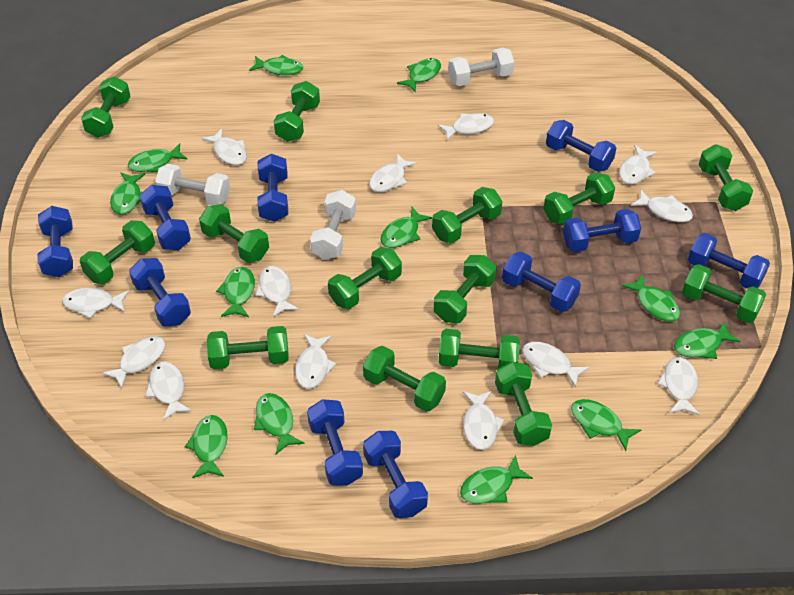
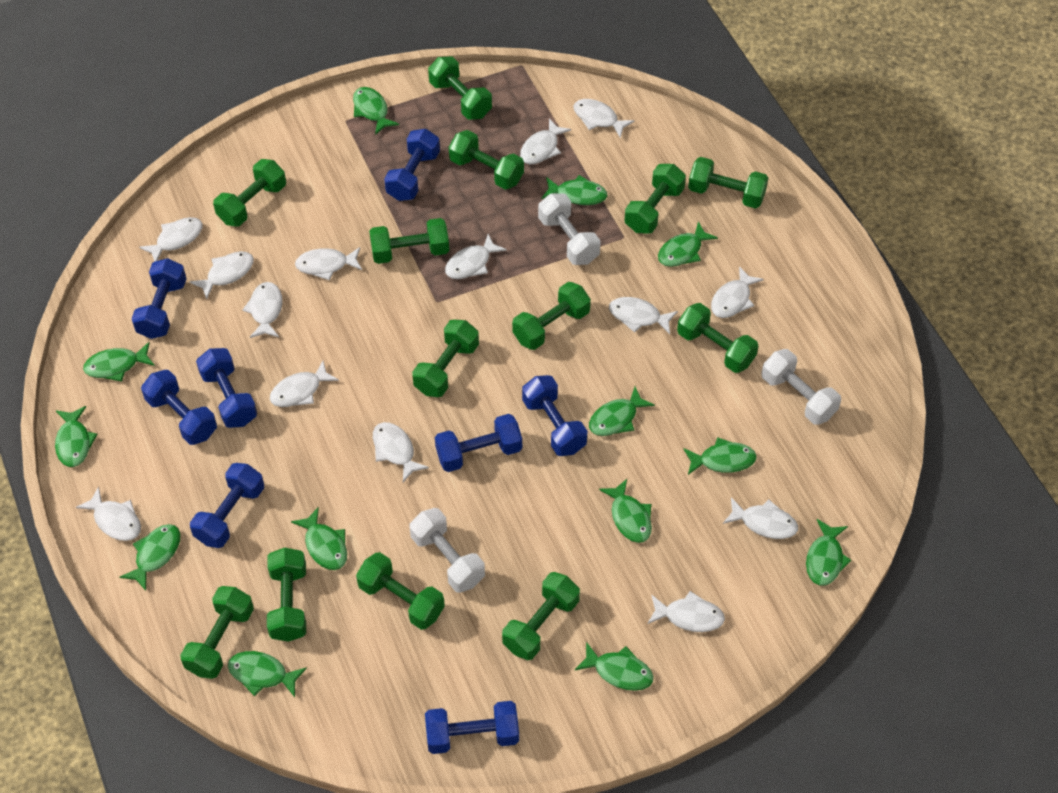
blue dumbbell: [38,206,73,277] [129,258,191,326] [139,185,191,250] [258,154,288,222] [307,399,363,485] [363,431,428,518] [502,252,581,312] [546,120,616,172] [563,209,641,252] [688,233,770,289] = 10 -> [131,258,187,339] [141,370,217,445] [190,463,264,548] [196,348,257,428] [384,129,440,201] [425,701,519,754] [435,414,522,472] [522,375,587,456] = 8
green dumbbell: [80,220,155,284] [81,76,130,138] [199,204,269,263] [207,326,288,369] [274,81,320,142] [328,247,402,309] [363,346,446,412] [432,187,502,243] [434,255,496,323] [439,329,520,369] [495,362,552,446] [543,172,615,225] [682,264,766,323] [699,144,753,211] = 14 -> [180,586,254,679] [213,159,286,227] [267,548,306,642] [356,552,445,630] [369,218,449,264] [412,320,479,397] [428,56,492,120] [449,130,524,190] [502,572,580,660] [512,282,591,350] [624,164,686,234] [677,303,758,373] [688,157,768,209] = 13
green fish: [110,172,145,215] [128,143,188,172] [184,415,228,478] [216,267,255,317] [249,55,303,75] [254,393,305,454] [380,207,432,248] [397,58,441,92] [460,455,533,504] [571,399,641,451] [622,275,680,322] [674,321,741,359] = 12 -> [55,406,98,467] [83,342,155,381] [119,524,180,591] [228,651,307,697] [291,507,347,570] [353,87,399,135] [542,175,608,205] [575,642,654,691] [589,386,655,436] [599,479,652,543] [658,221,718,267] [684,437,757,475] [806,519,851,586] = 13
white fish: [62,288,129,319] [102,336,165,389] [145,362,192,421] [201,129,247,165] [255,266,299,317] [295,334,336,389] [369,153,417,192] [438,113,494,141] [463,391,504,450] [522,342,590,388] [619,145,658,185] [631,190,693,222] [657,357,700,415] = 13 -> [76,486,141,541] [139,217,203,261] [190,251,254,299] [242,282,283,338] [270,361,339,407] [295,247,362,280] [373,422,429,482] [445,234,507,279] [520,119,571,164] [573,99,635,138] [609,297,678,334] [648,591,725,632] [711,266,764,318] [723,497,798,539] = 14

